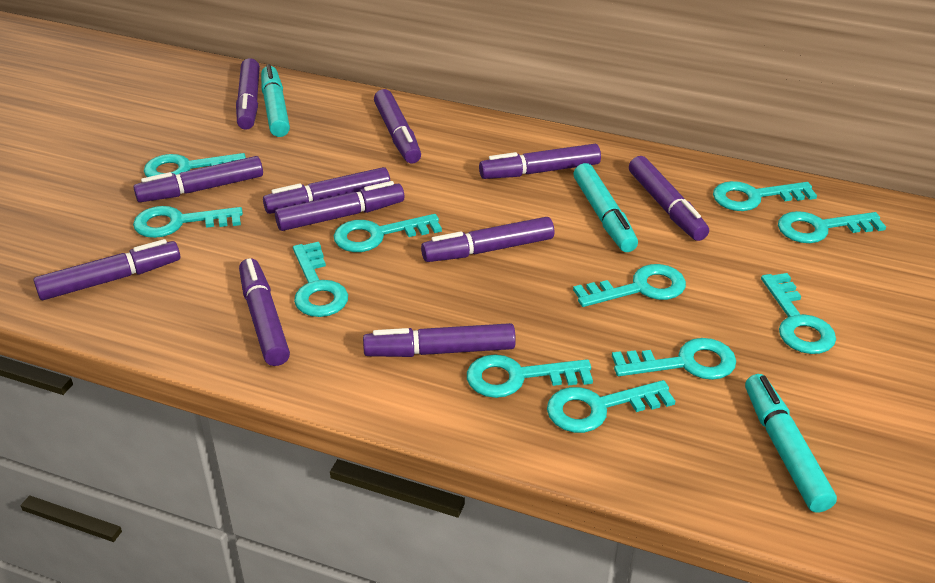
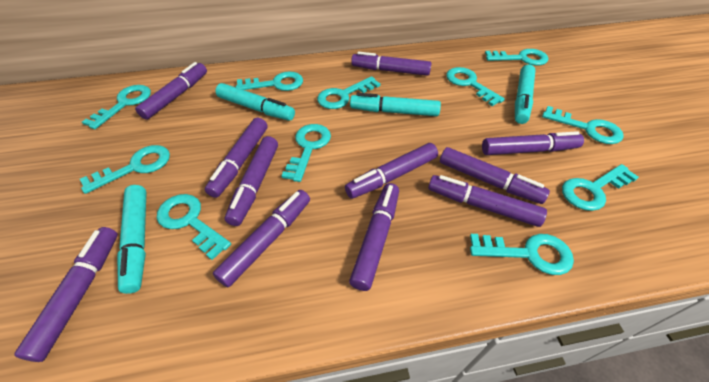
turquoise marker: [261,64,290,137] [573,163,638,252] [745,374,837,513] = 3 -> [117,185,147,294] [215,83,295,121] [350,93,441,116] [515,65,535,124] = 4

